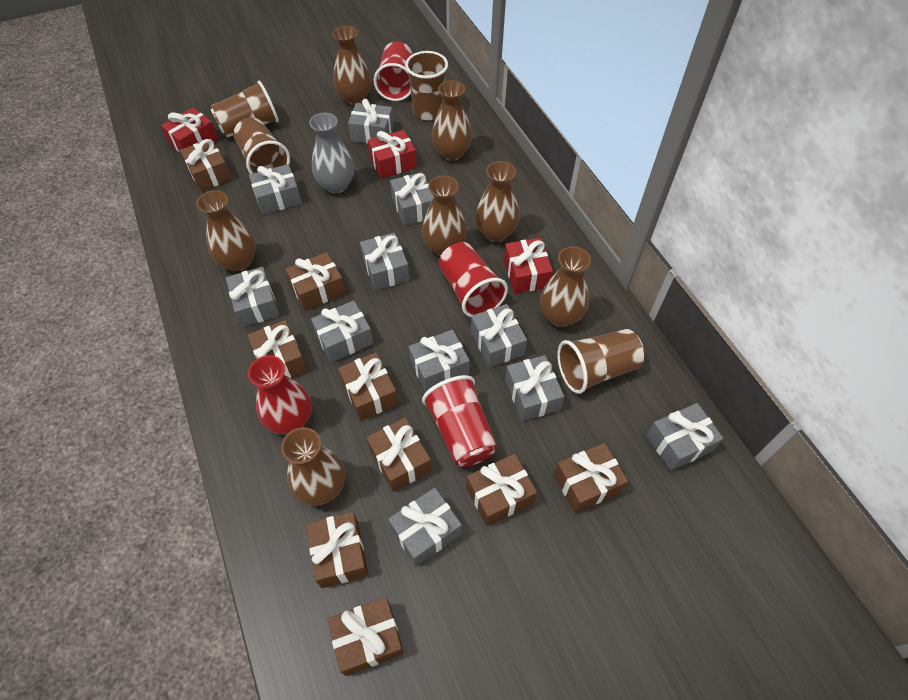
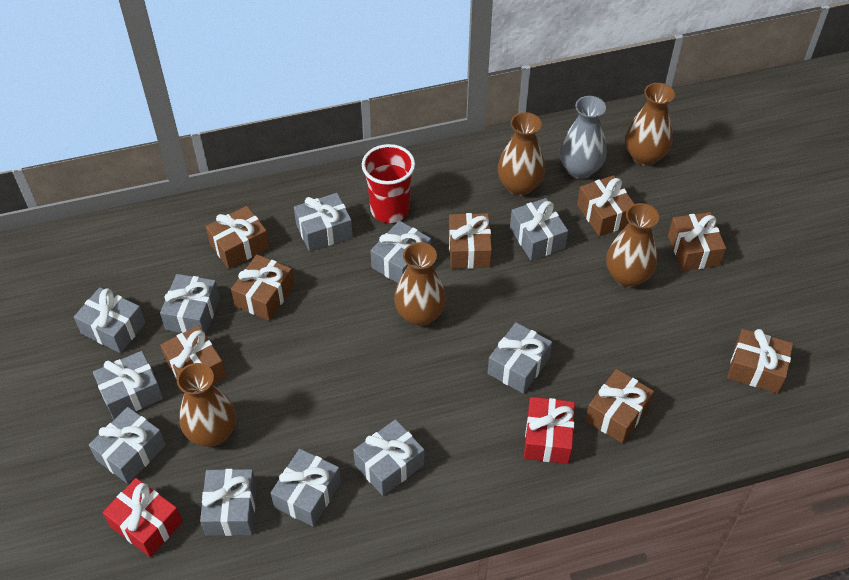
brown cup: [210,81,279,138] [233,117,290,174] [405,51,448,121] [557,329,645,394] = 4 -> none = 0
brown gift: [180,139,232,191] [247,320,307,378] [285,252,346,311] [306,512,368,588] [327,597,404,676] [338,352,398,421] [366,417,431,492] [466,454,537,526] [554,443,628,513] = 9 -> [160,325,227,384] [206,206,270,269] [231,254,294,321] [449,213,492,269] [577,175,634,237] [585,369,654,443] [668,212,726,271] [727,329,793,393] = 8
brown vase: [197,190,256,271] [281,427,345,506] [332,26,371,105] [422,175,467,256] [432,80,472,161] [475,161,520,242] [540,247,591,327] = 7 -> [177,363,236,447] [394,242,446,326] [498,112,545,196] [606,203,659,287] [625,83,675,166] = 5
red cup: [374,41,412,101] [422,375,497,467] [439,242,508,317] = 3 -> [362,144,415,223] = 1
red gift: [161,107,218,153] [368,130,417,179] [504,238,553,293] = 3 -> [103,478,183,557] [524,397,575,464] = 2
red vase: [248,355,312,434] = 1 -> none = 0

